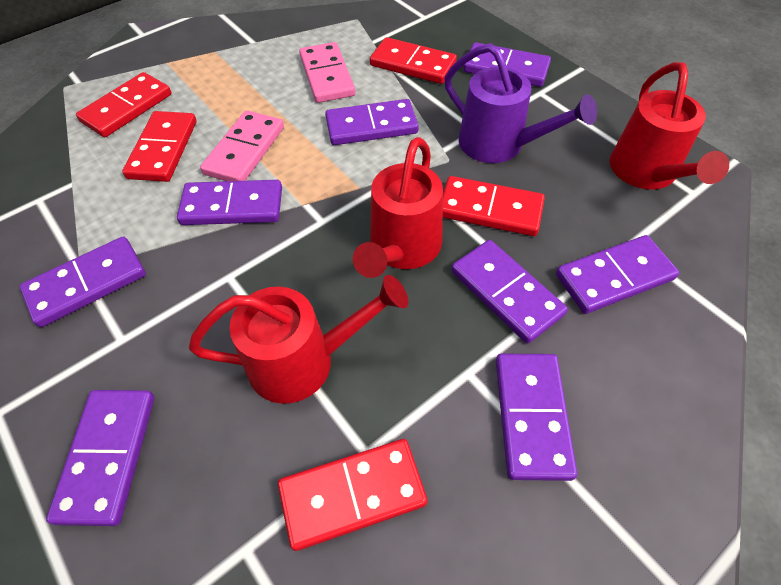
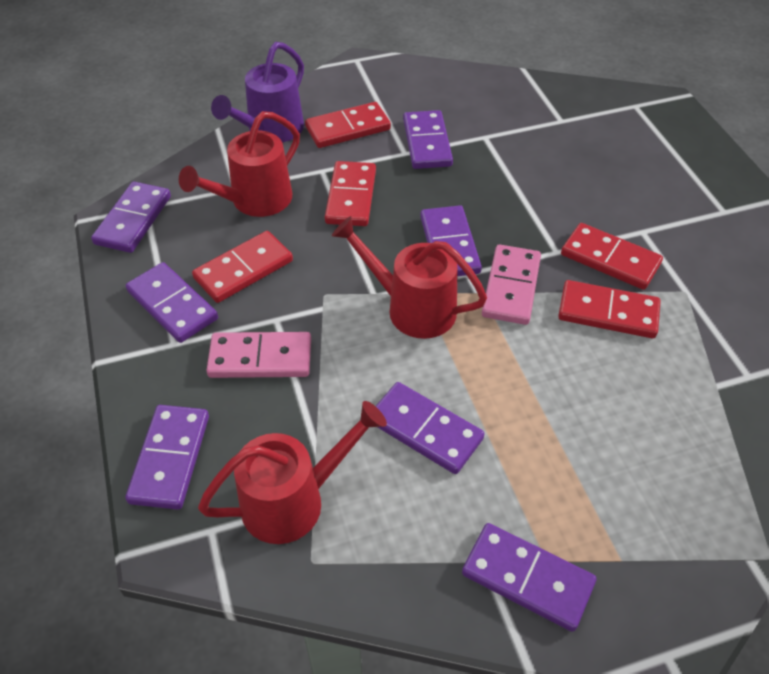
purple domino: [20,236,146,327] [46,390,154,526] [177,180,282,225] [325,99,419,145] [451,240,568,343] [463,42,551,87] [496,354,577,481] [556,235,679,314] = 8 -> [91,182,171,253] [125,405,209,510] [126,262,218,343] [376,382,485,474] [403,110,453,169] [420,205,482,276] [462,523,597,632] = 7

